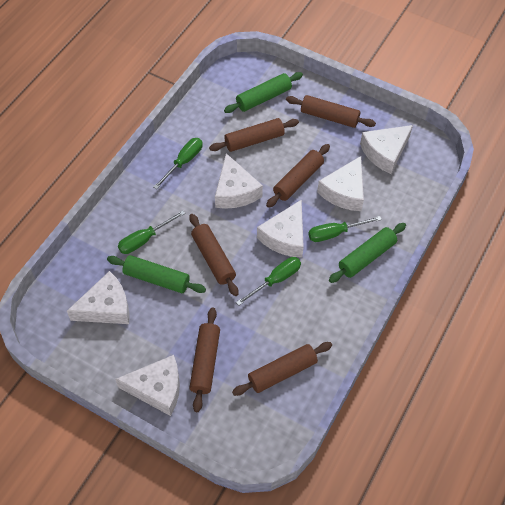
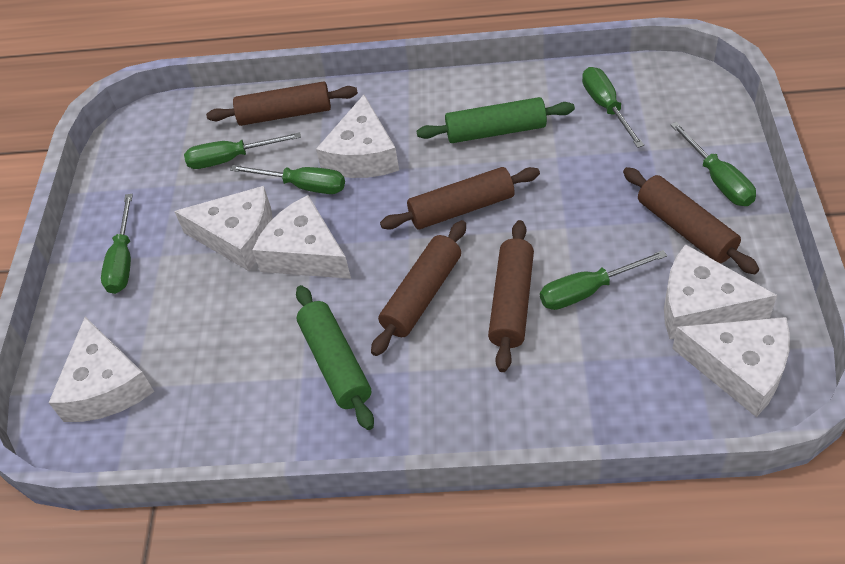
brown rolling pin: [189,214,239,296] [189,308,220,412] [209,118,299,152] [232,342,332,396] [266,144,330,208] [286,95,376,128] = 6 -> [206,81,358,126] [371,220,466,356] [380,167,540,230] [488,220,534,372] [623,167,759,275] = 5
green rolling pin: [107,255,206,293] [224,72,303,113] [329,223,406,283] = 3 -> [296,285,374,430] [417,97,575,143] = 2
green screwdriver: [118,210,185,254] [154,138,203,189] [236,257,301,306] [308,216,382,242] = 4 -> [101,194,133,294] [184,132,301,169] [230,165,345,194] [540,250,667,310] [582,67,644,148] [670,122,756,206] = 6

